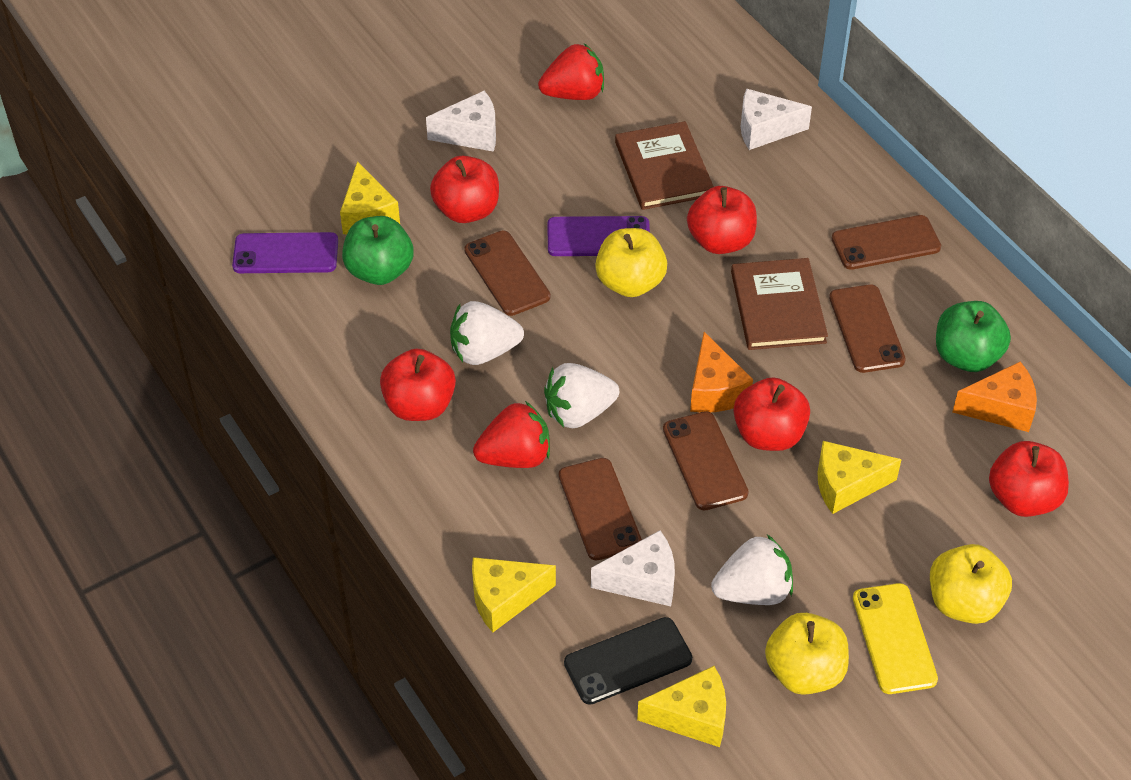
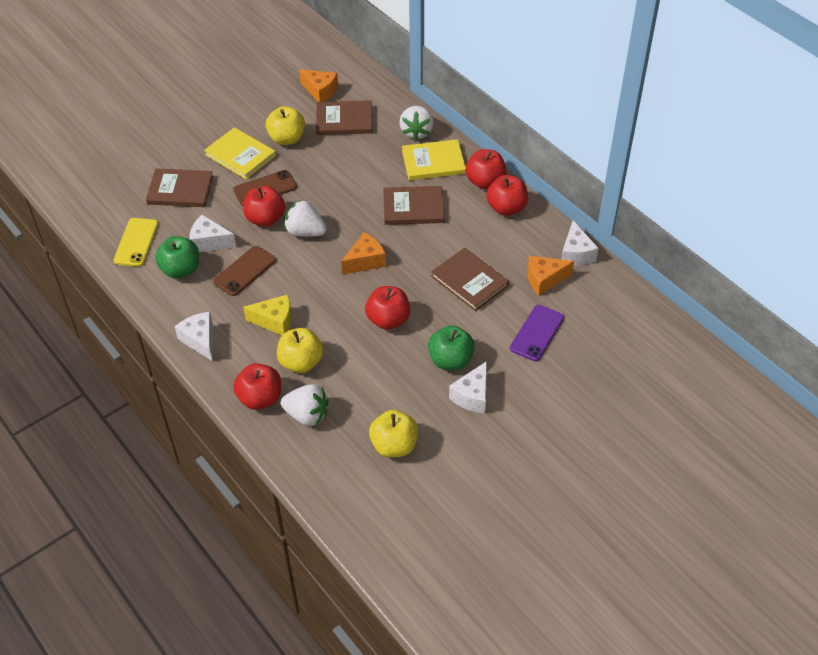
black phone: [564,617,692,705] = 1 -> none = 0
brown book: [615,121,714,210] [731,258,828,350] = 2 -> [146,168,213,207] [316,100,373,135] [383,186,445,225] [431,248,509,311] = 4
brown phone: [464,230,550,316] [559,458,642,560] [663,411,749,510] [829,284,906,373] [831,215,941,270] = 5 -> [213,246,276,296] [233,170,297,206] = 2
orange cheese: [690,332,753,412] [953,361,1037,432] = 2 -> [299,69,338,102] [341,232,386,275] [527,256,574,295] = 3
purple phone: [232,232,338,273] [548,216,650,256] = 2 -> [510,305,564,361] = 1
red strawberry: [473,401,550,468] [538,44,604,100] = 2 -> none = 0
white cheese: [426,91,496,152] [591,530,675,606] [741,89,812,150] = 3 -> [175,312,213,361] [189,215,236,252] [449,361,487,413] [561,220,598,266] = 4
yellow book: none = 0 -> [204,127,276,179] [402,139,466,180] = 2
yellow cheese: [340,161,400,234] [472,557,556,632] [637,666,726,747] [817,441,902,514] = 4 -> [243,294,292,335] = 1

